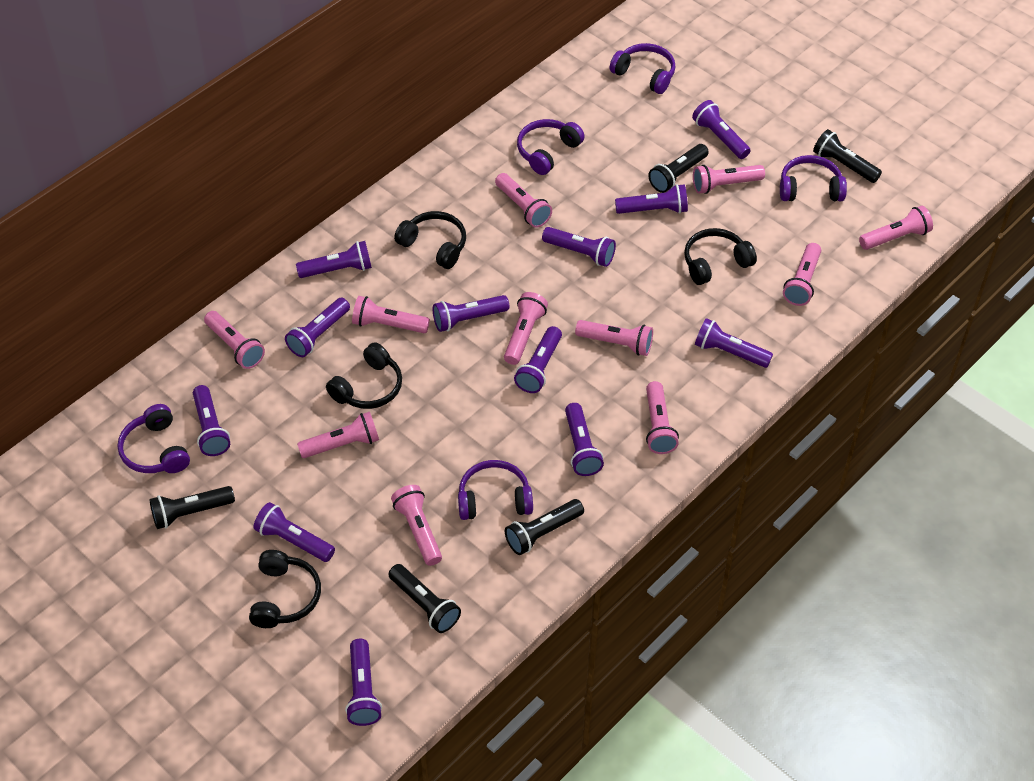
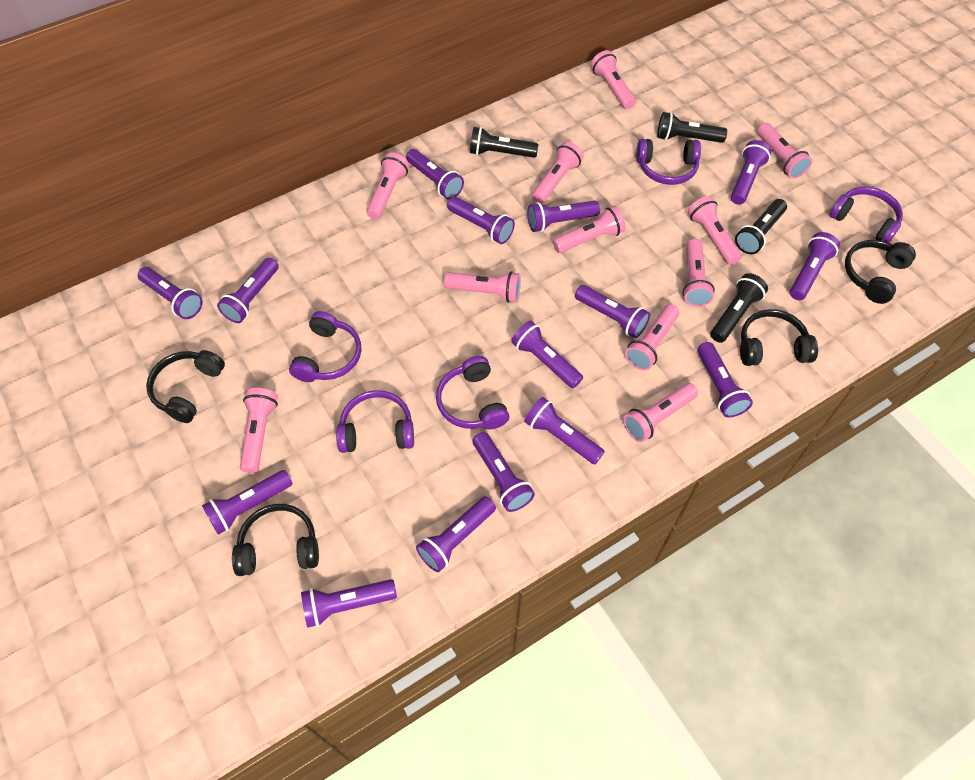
black flashlight: [149,486,235,529] [388,564,461,633] [505,499,584,555] [648,144,709,193] [813,129,882,183] = 5 -> [470,127,538,158] [657,112,727,143] [710,273,768,343] [735,199,787,254] = 4
purple flashlight: [193,385,230,456] [253,502,335,562] [285,298,350,357] [296,241,372,278] [345,639,382,726] [433,295,509,332] [514,326,562,393] [542,227,616,267] [565,403,604,476] [615,184,688,214] [692,100,751,159] [695,318,773,368] = 12 -> [138,267,203,319] [202,470,293,535] [217,258,279,323] [301,579,397,628] [406,149,464,200] [416,496,496,572] [447,197,515,244] [473,432,535,512] [511,321,583,388] [524,397,605,464] [527,201,600,232] [575,285,650,338] [698,342,753,418] [731,140,772,205] [790,232,840,300] = 15

